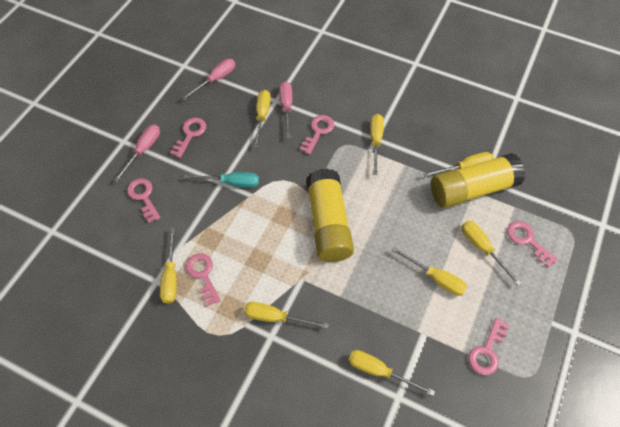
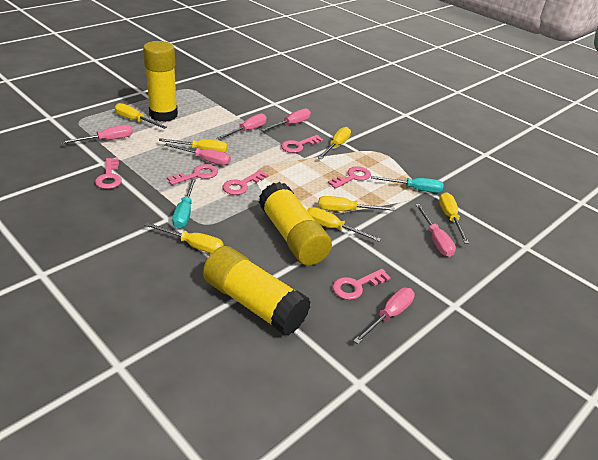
pink screwdriver: [114,125,160,182] [182,59,235,100] [279,81,292,139] = 3 -> [61,125,133,144] [164,143,231,165] [217,114,267,140] [261,109,311,131] [353,288,415,344] [415,204,456,257] = 6
turquoise screwdriver: [184,172,259,188] = 1 -> [172,178,196,228] [371,176,444,193] = 2
yellow glue stick: [306,168,354,262] [431,153,525,208] = 2 -> [143,41,178,122] [203,246,311,336] [259,182,332,266] = 3
yellow screwdriver: [160,227,177,304] [244,302,329,329] [254,90,271,148] [348,350,435,396] [370,114,384,175] [392,247,467,296] [423,152,494,177] [462,221,521,285] = 8 -> [115,103,167,129] [144,222,223,253] [158,138,228,152] [307,207,381,242] [318,127,351,159] [318,196,395,211] [439,192,469,244] = 7

